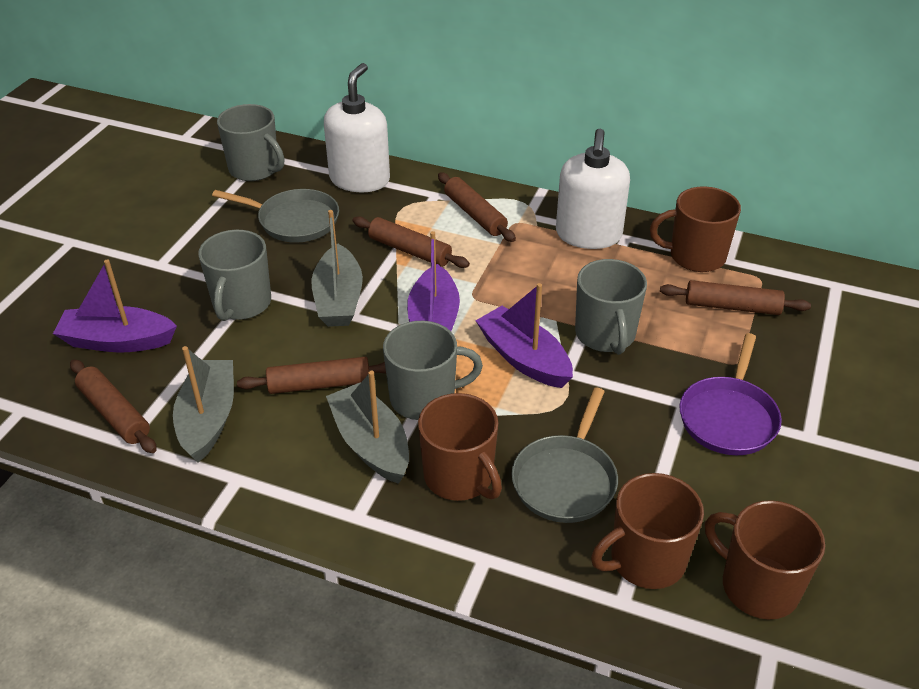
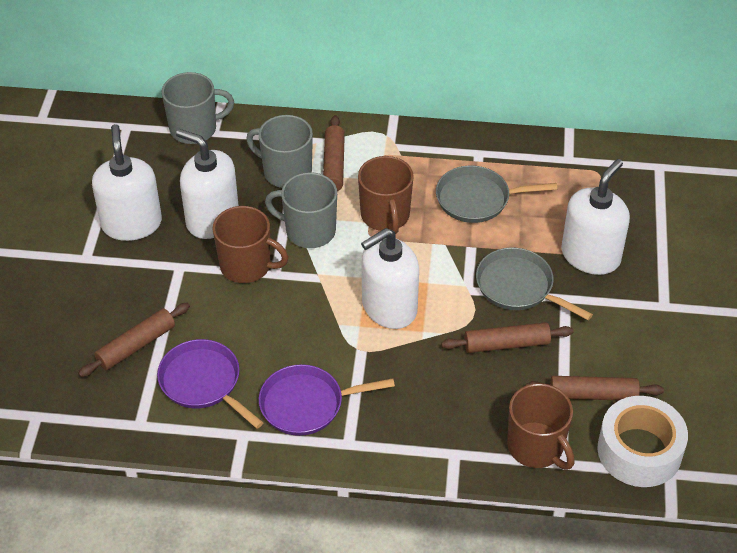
brown mug: [418,393,502,501] [591,473,704,589] [650,186,741,272] [705,500,825,619] = 4 -> [213,206,288,283] [358,156,414,234] [507,383,575,470] = 3
brown rolling pin: [70,359,157,453] [237,357,386,394] [353,216,470,268] [438,172,516,242] [660,280,811,315] = 5 -> [78,303,190,377] [323,115,345,191] [441,322,573,353] [526,376,664,400] = 4
grey boat: [173,346,234,462] [311,210,363,327] [326,370,409,484] = 3 -> none = 0
grey mug: [198,230,271,321] [217,104,285,181] [383,321,483,420] [575,259,647,355] = 4 -> [162,72,234,144] [246,115,313,188] [265,172,337,248] = 3
purple boat: [53,259,177,353] [407,231,460,331] [476,283,573,388] = 3 -> none = 0
purple pan: [679,333,782,455] = 1 -> [157,339,264,429] [259,364,395,436] = 2
white soap dispenser: [324,63,390,192] [556,129,630,249] = 2 -> [92,124,162,241] [176,129,239,239] [361,228,419,329] [561,159,630,275] = 4
white tape: none = 0 -> [598,396,688,487] = 1

